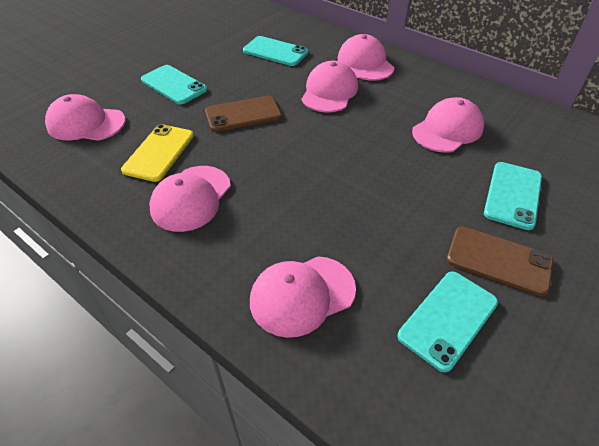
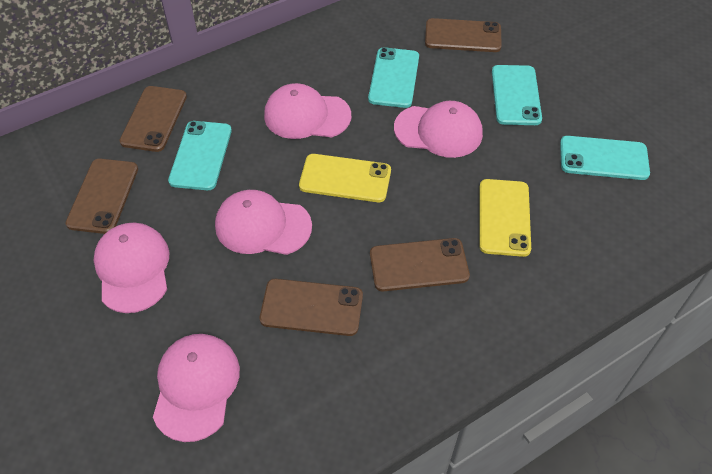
brown phone: [205,96,281,132] [447,226,553,296] = 2 -> [65,159,138,234] [119,86,187,152] [260,279,363,336] [370,238,470,291] [425,18,502,52] = 5
pink cap: [45,94,125,141] [150,166,231,232] [250,256,356,338] [302,61,358,113] [338,34,394,81] [412,97,484,153] = 6 -> [93,222,169,313] [153,334,240,442] [215,190,312,255] [264,83,351,139] [394,101,483,158] = 5
yellow phone: [121,124,194,182] = 1 -> [299,154,391,202] [479,179,531,257] = 2

